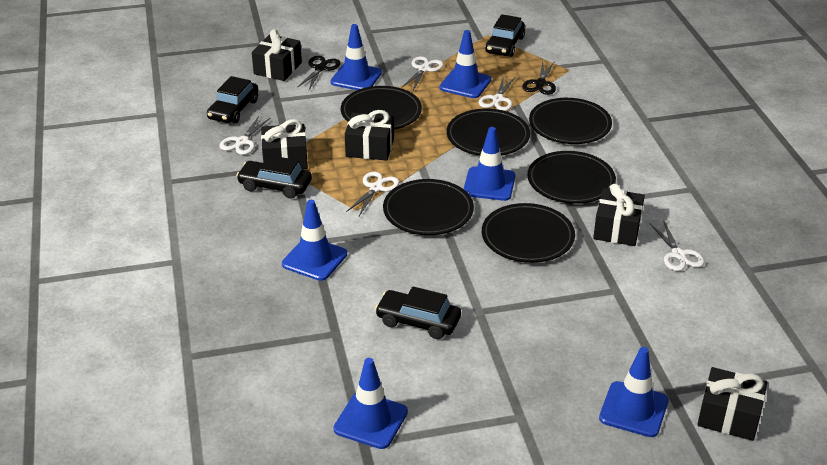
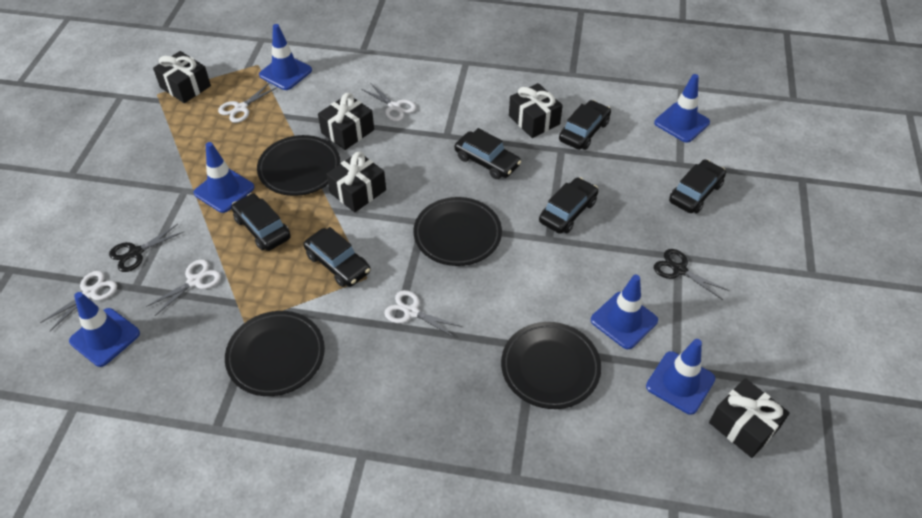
black car: [207,76,258,123] [236,155,312,199] [375,286,461,339] [485,14,525,57] = 4 -> [231,193,291,251] [303,227,371,287] [455,128,521,179] [539,177,598,234] [559,100,611,150] [669,159,726,213] = 6
black plate: [341,86,422,130] [383,179,474,235] [447,109,530,156] [482,203,575,263] [527,151,616,204] [529,98,612,144] = 6 -> [225,311,325,396] [257,135,340,196] [413,197,502,266] [501,322,601,409] = 4

